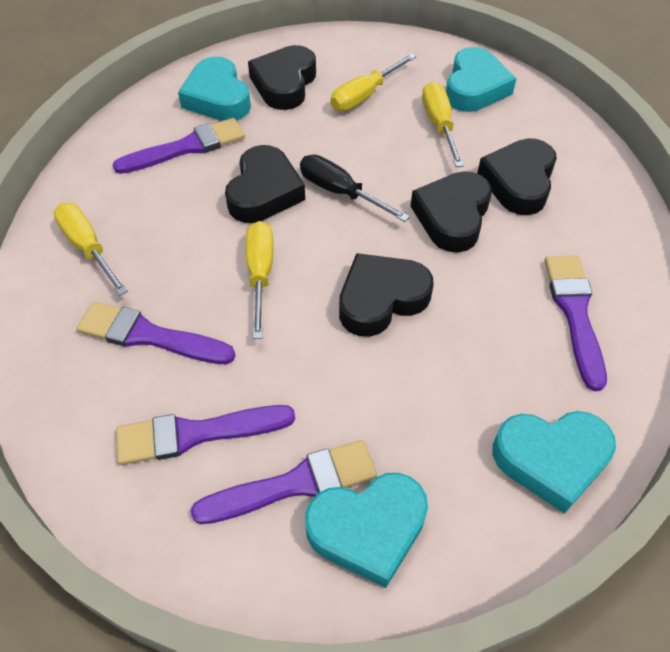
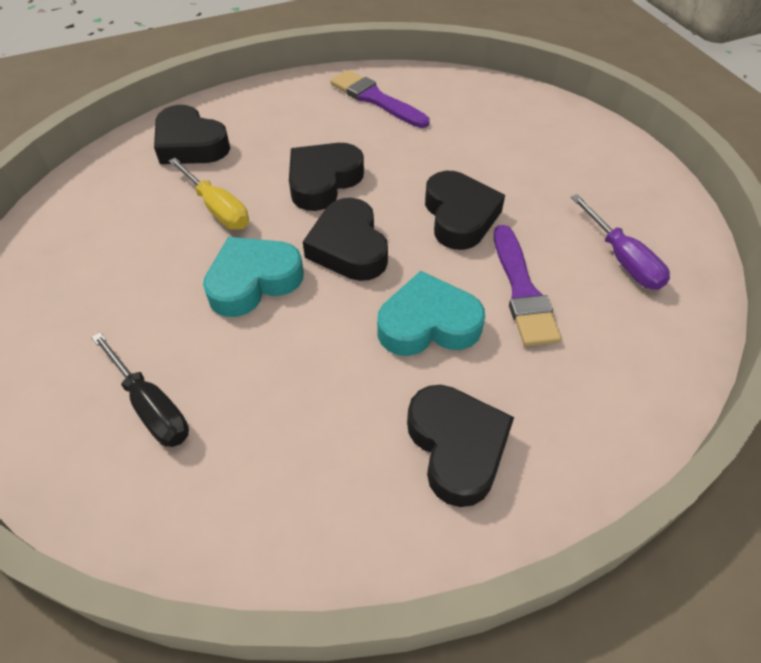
purple brush: [76,302,236,364] [112,118,245,174] [116,405,295,465] [191,440,377,524] [545,256,607,391] = 5 -> [330,70,430,128] [494,225,562,346] = 2
purple screwdriver: none = 0 -> [571,194,670,290] = 1
turquoise heart: [178,56,251,121] [305,473,428,588] [446,47,517,112] [493,411,616,514] = 4 -> [203,237,304,317] [377,271,485,356] = 2
yellow screwdriver: [53,203,128,296] [246,221,273,339] [330,53,416,111] [422,82,464,167] = 4 -> [169,158,249,230] = 1

